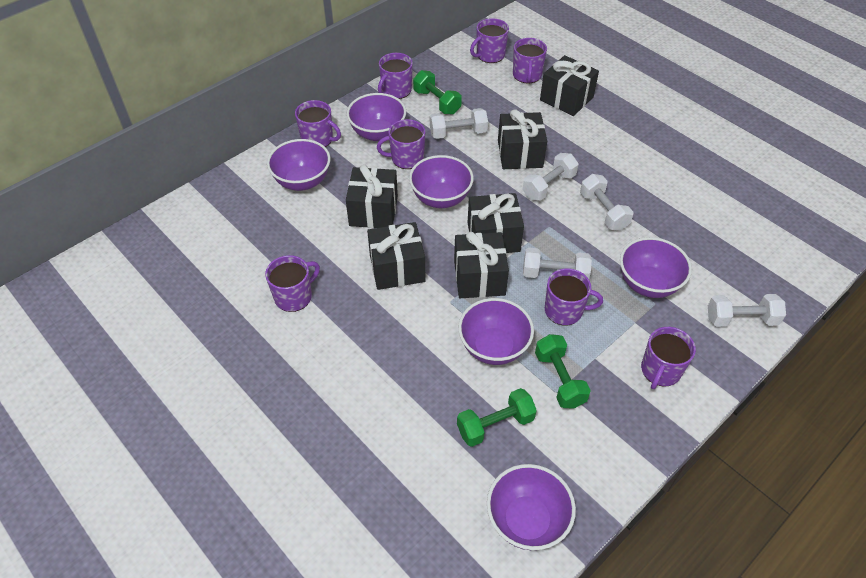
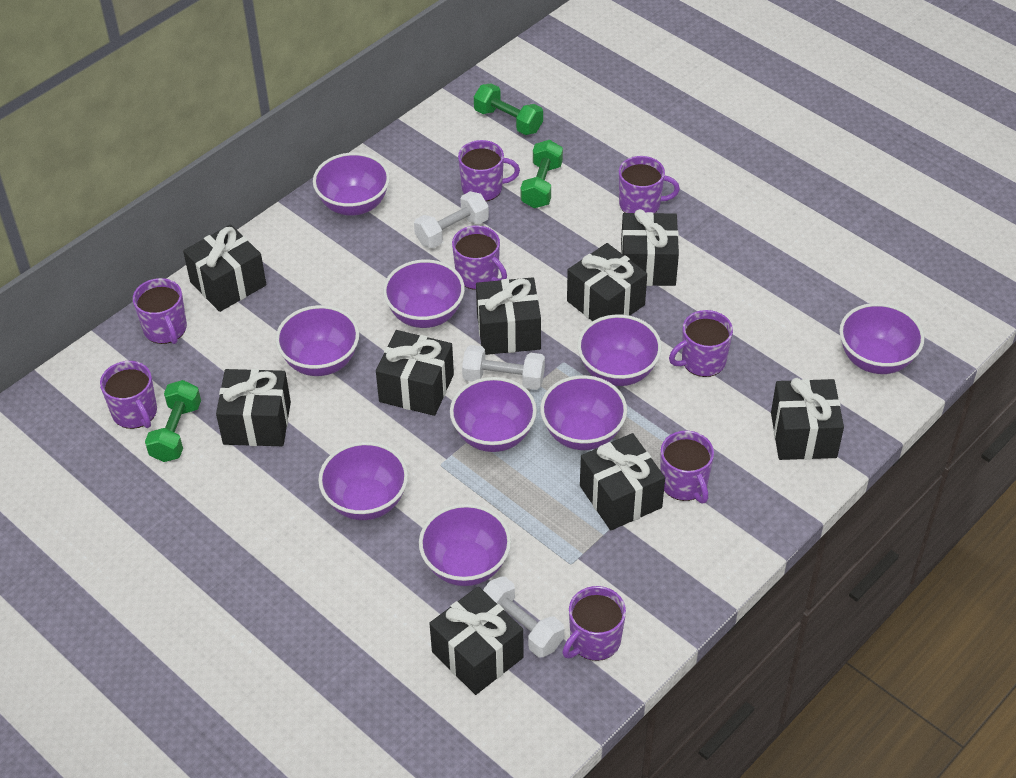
black gift: [346,165,398,228] [367,222,425,290] [454,232,509,298] [468,193,524,253] [498,110,547,169] [540,55,599,116] = 6 -> [183,224,266,312] [216,369,291,446] [376,330,454,416] [429,586,524,695] [476,277,541,355] [567,243,647,321] [580,433,665,530] [621,209,679,286] [771,378,844,460] = 9
purple bowl: [267,139,331,191] [347,93,406,141] [409,155,474,208] [458,298,534,365] [487,464,576,550] [620,237,692,298] = 6 -> [276,305,359,376] [313,152,390,216] [318,442,408,520] [383,259,465,328] [419,504,511,586] [450,377,537,452] [540,375,627,450] [577,314,662,386] [839,303,924,374] = 9
white dumbbell: [430,108,488,139] [522,153,579,201] [523,247,592,279] [580,174,633,231] [708,294,786,327] = 5 -> [414,191,489,248] [462,345,545,390] [483,576,564,658] = 3

